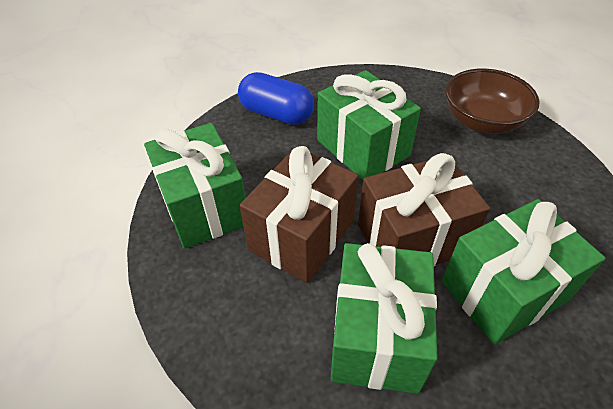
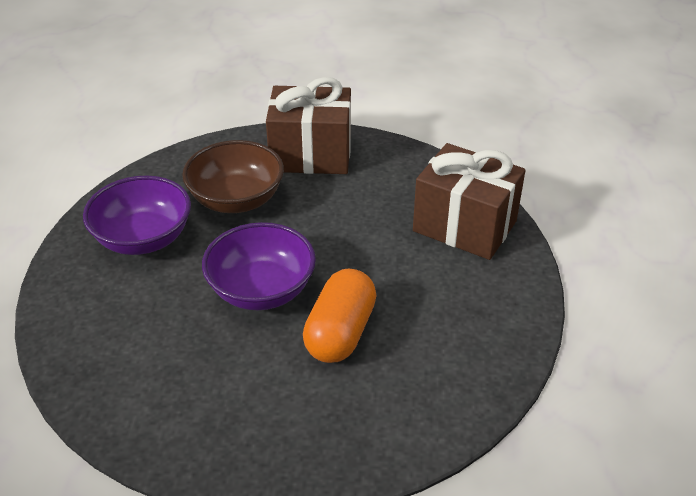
blue capsule: [238,72,314,125] = 1 -> none = 0
green gift: [144,123,246,249] [317,70,421,180] [331,243,438,394] [442,199,605,345] = 4 -> none = 0
orange capsule: none = 0 -> [303,268,376,363] = 1
purple bowl: none = 0 -> [83,176,191,255] [202,222,316,310] = 2

